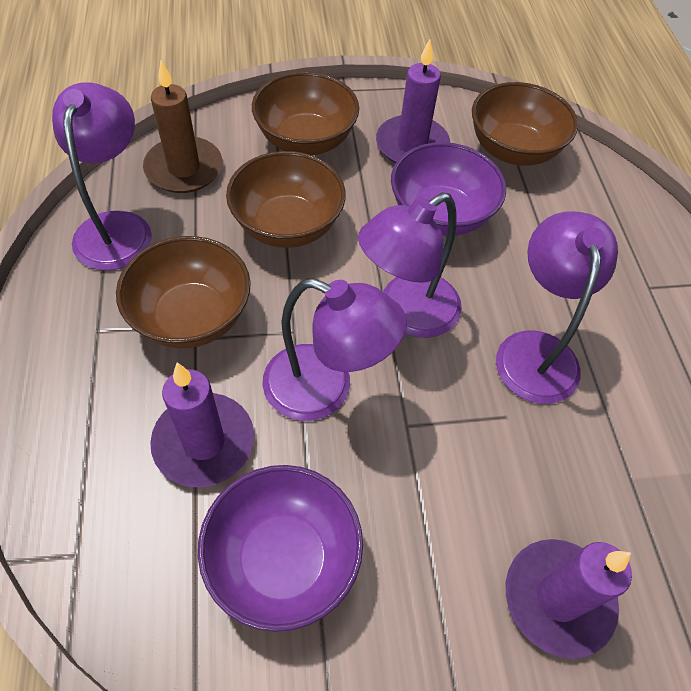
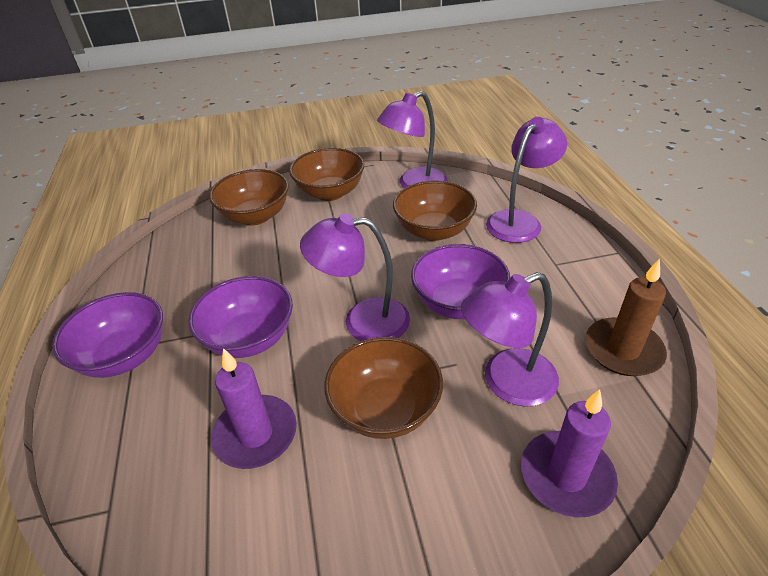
purple bowl: [198,465,363,632] [391,142,506,236] = 2 -> [52,292,163,378] [188,276,293,358] [411,244,510,319] = 3
purple candle: [150,362,254,487] [376,39,450,164] [506,539,632,659] = 3 -> [211,348,297,469] [521,389,618,518] = 2

